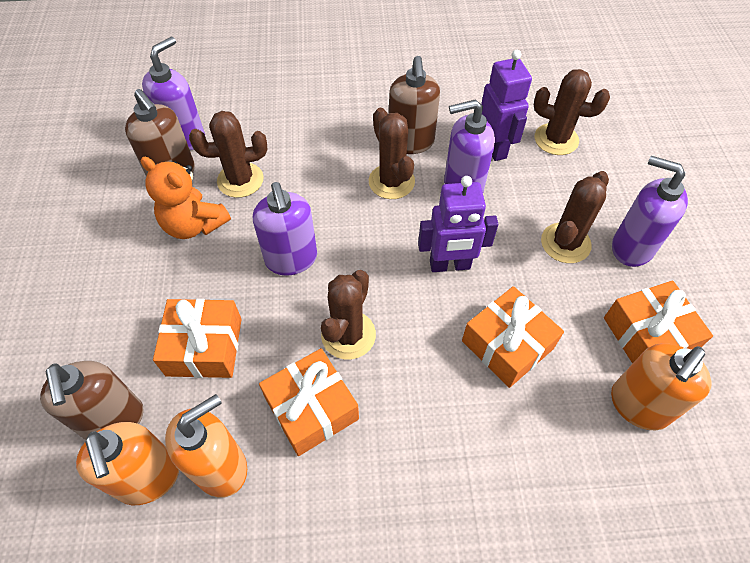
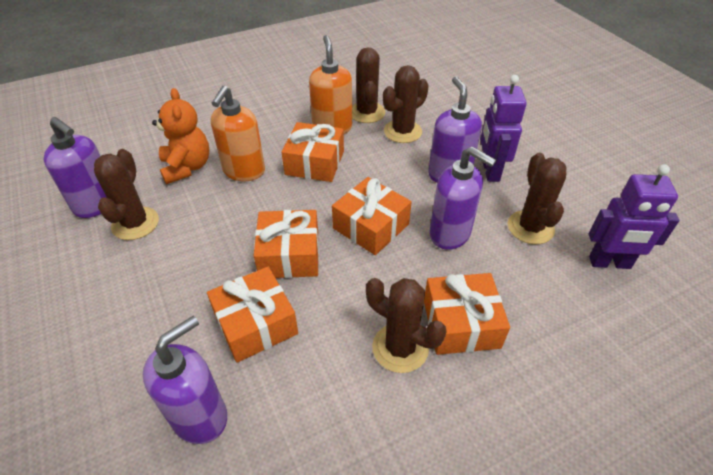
brown soap dispenser: [40,361,144,440] [125,89,195,176] [389,56,440,154] = 3 -> none = 0
orange gift: [153,299,242,378] [259,348,359,456] [462,286,564,388] [604,281,713,364] = 4 -> [207,267,298,363] [254,210,319,278] [282,122,344,182] [332,177,412,255] [424,273,510,355] = 5
orange soap dispenser: [76,422,179,505] [165,394,247,498] [611,343,711,430] = 3 -> [211,86,265,181] [309,35,352,134] = 2

